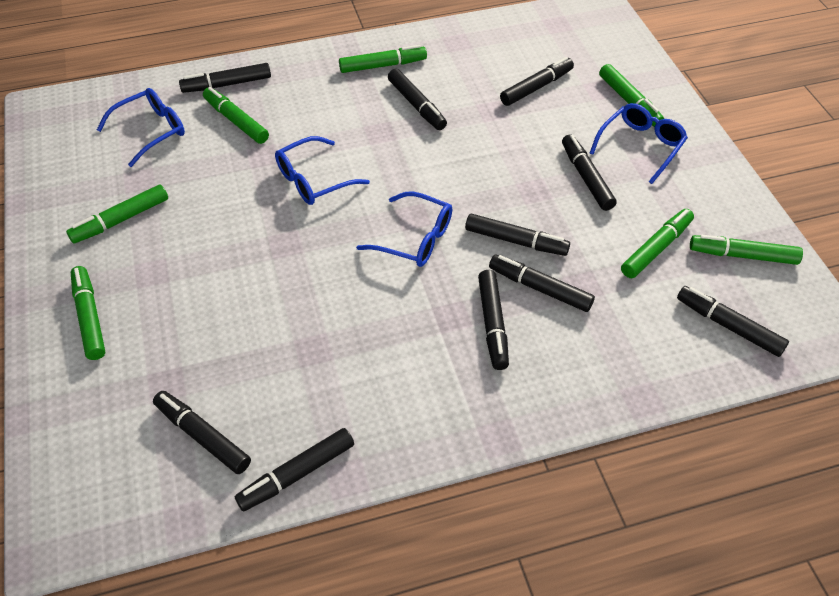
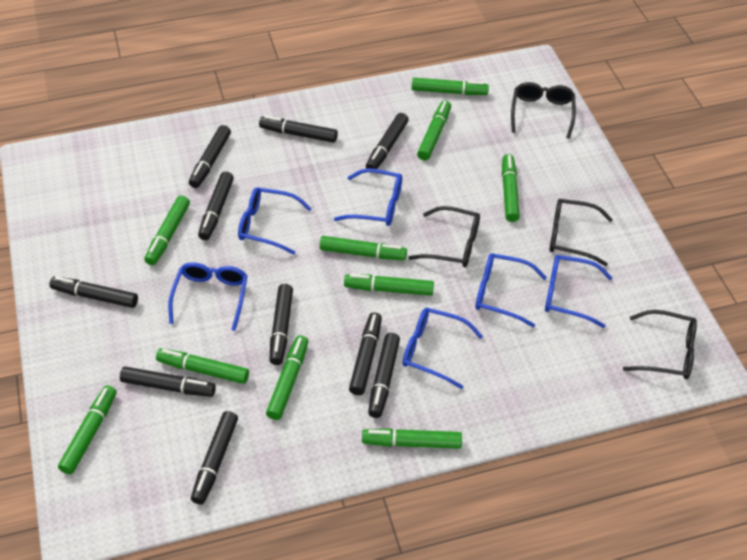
black glasses: none = 0 -> [408,206,480,267] [511,82,576,139] [549,199,613,266] [623,310,697,379] = 4
blue glasses: [97,88,185,167] [275,136,370,205] [356,191,452,267] [590,103,688,184] = 4 -> [168,262,248,331] [238,187,312,255] [334,168,402,226] [403,308,483,389] [475,253,547,327] [545,255,613,328] = 6
green marker: [66,184,168,244] [71,266,106,360] [203,87,269,144] [339,45,427,73] [599,64,664,127] [621,209,694,278] [690,235,803,265] = 7 -> [58,385,117,474] [145,195,190,265] [156,349,249,384] [266,335,309,420] [320,236,407,260] [344,274,434,296] [362,428,462,449] [412,78,489,95] [417,100,451,160] [502,154,520,222] = 10

